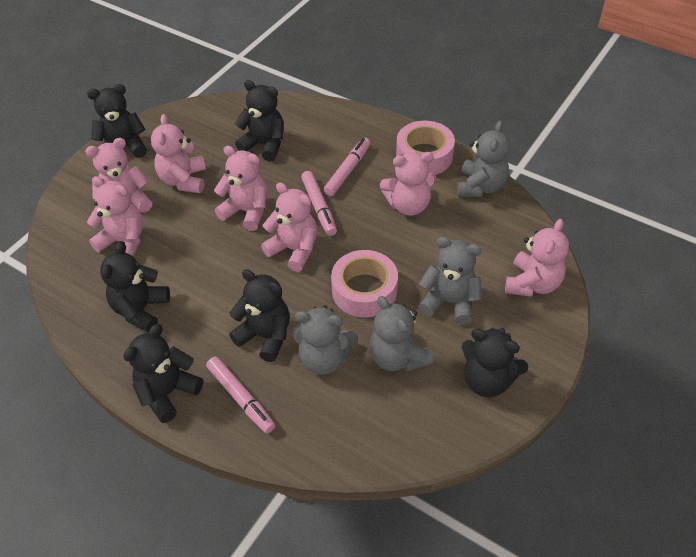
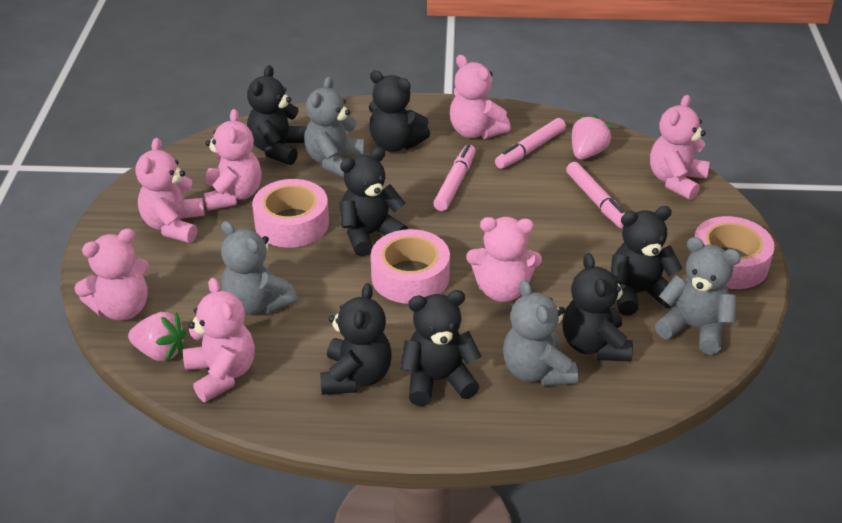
black teddy bear: [87,84,147,158] [100,241,170,333] [123,324,203,423] [229,269,290,362] [235,80,284,161] [462,327,528,397] = 6 -> [247,65,307,165] [320,283,392,395] [339,147,408,256] [369,70,430,152] [400,290,482,406] [562,253,633,362] [611,206,683,315] = 7
pink strawberry: none = 0 -> [128,312,187,362] [572,114,612,159] = 2
pink tape: [331,250,398,318] [396,121,455,175] = 2 -> [252,179,329,248] [371,229,450,304] [691,216,774,289] = 3

